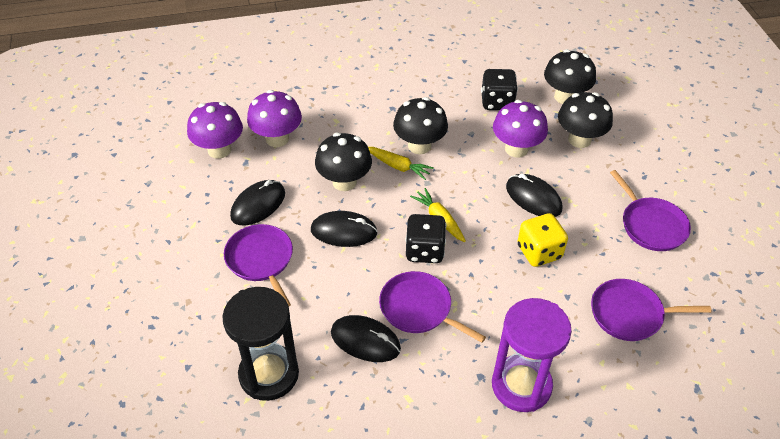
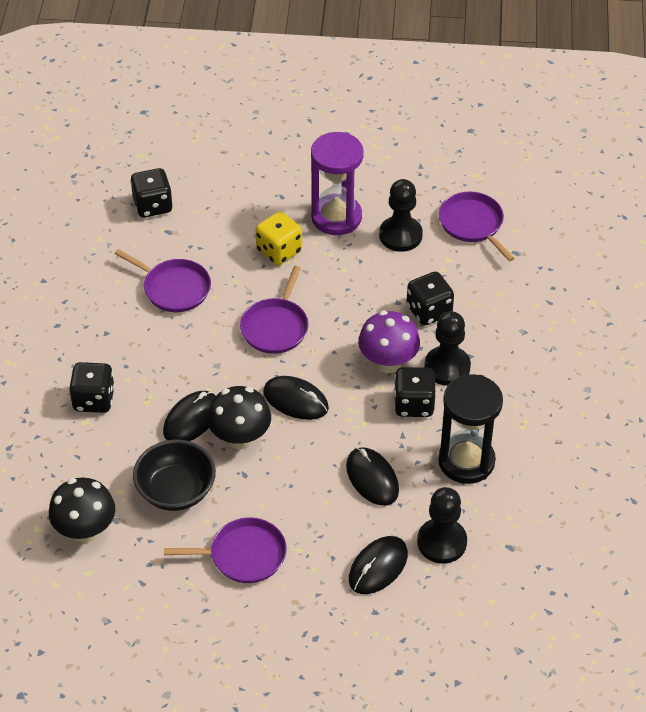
black bowl: none = 0 -> [133,440,216,511] = 1
black dice: [405,214,446,263] [481,69,518,110] = 2 -> [69,362,115,413] [130,168,173,217] [394,367,436,417] [407,271,454,325] = 4
black mushroom: [315,132,372,191] [393,97,448,154] [544,49,596,104] [558,92,613,148] = 4 -> [49,478,115,543] [207,386,271,449] = 2
black pawn: none = 0 -> [379,179,423,252] [417,487,467,563] [424,311,471,386] = 3
purple mushroom: [187,102,243,159] [247,90,302,147] [493,100,548,158] = 3 -> [358,310,420,373] = 1
yellow carrot: [368,147,434,180] [410,188,466,242] = 2 -> none = 0

